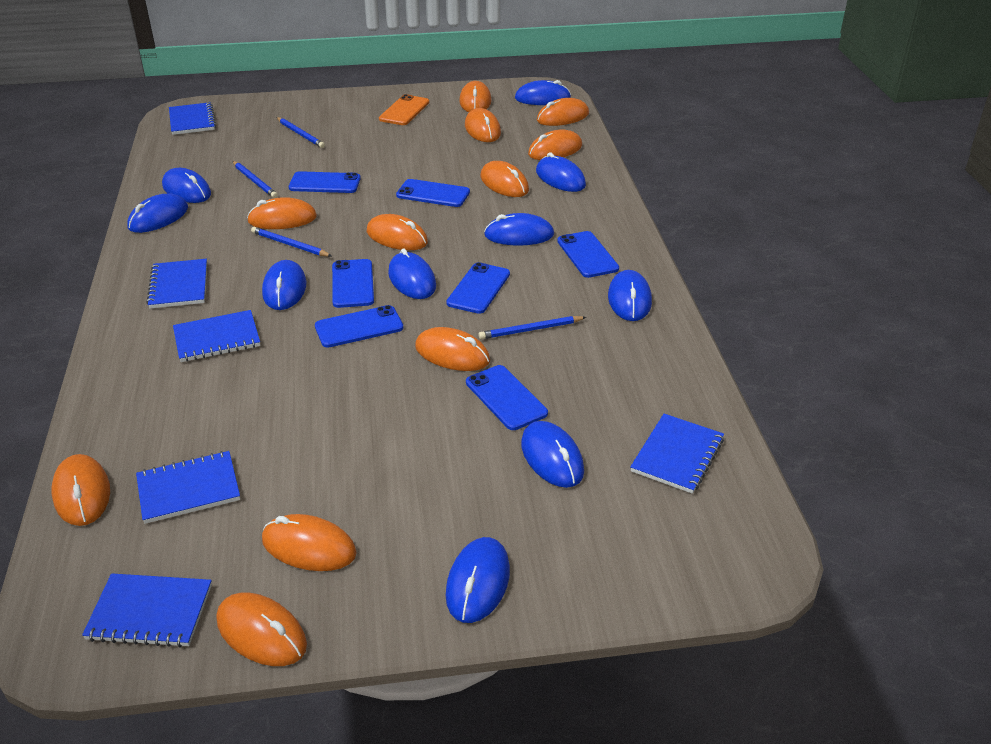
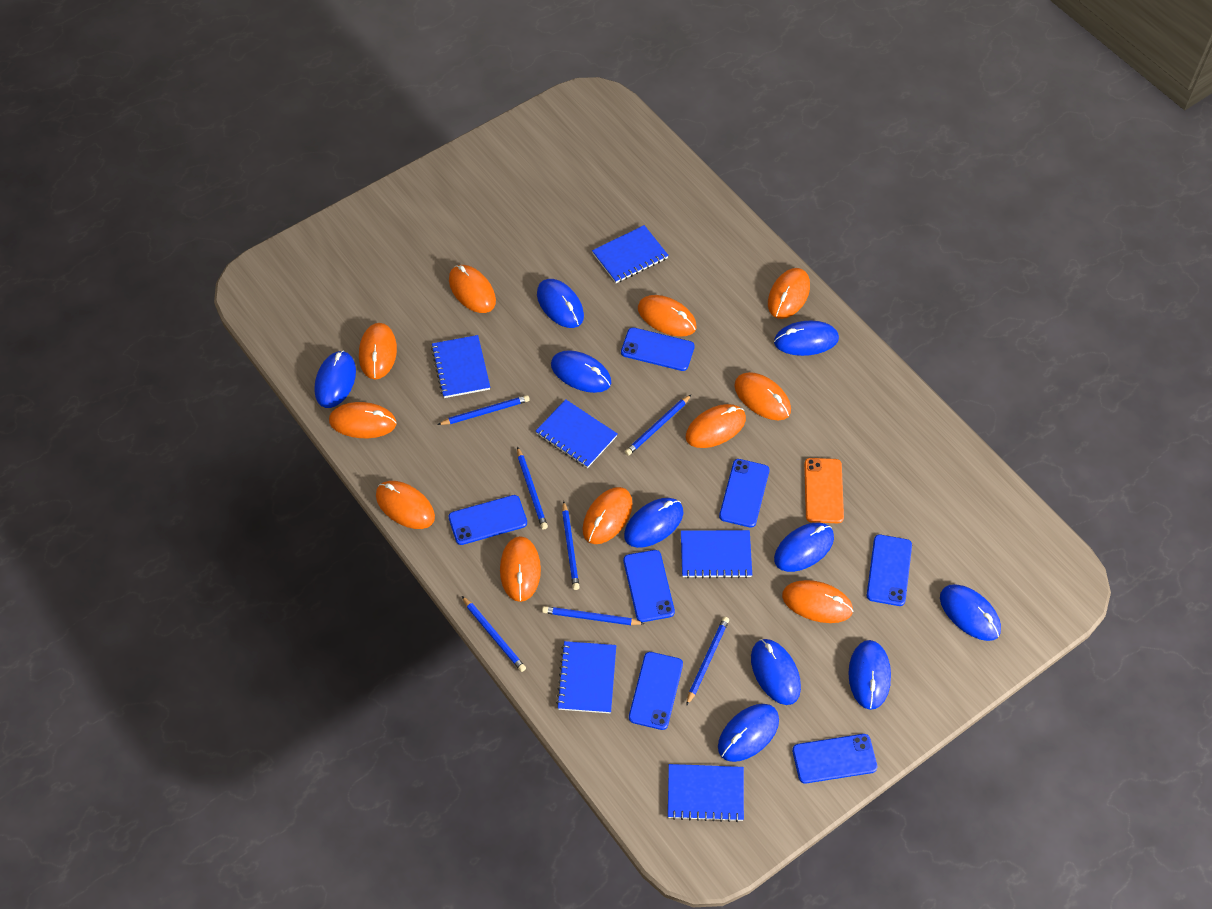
blue pencil: [233,161,278,198] [251,227,331,257] [276,117,325,148] [478,316,586,339] = 4 -> [437,395,530,425] [462,596,526,672] [517,447,548,530] [542,606,645,625] [562,501,580,590] [625,394,692,456] [686,617,729,706] = 7

